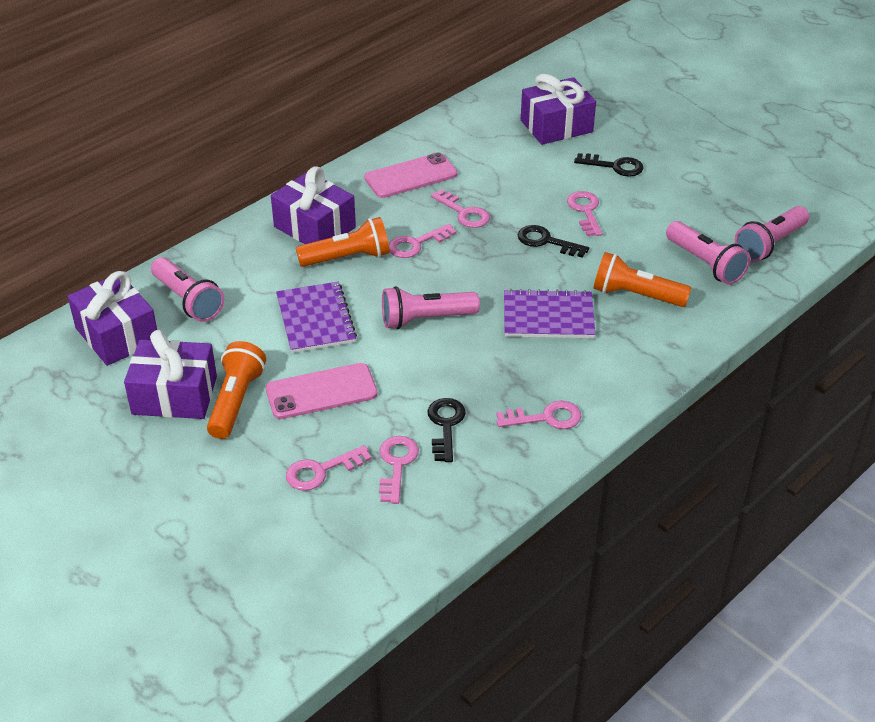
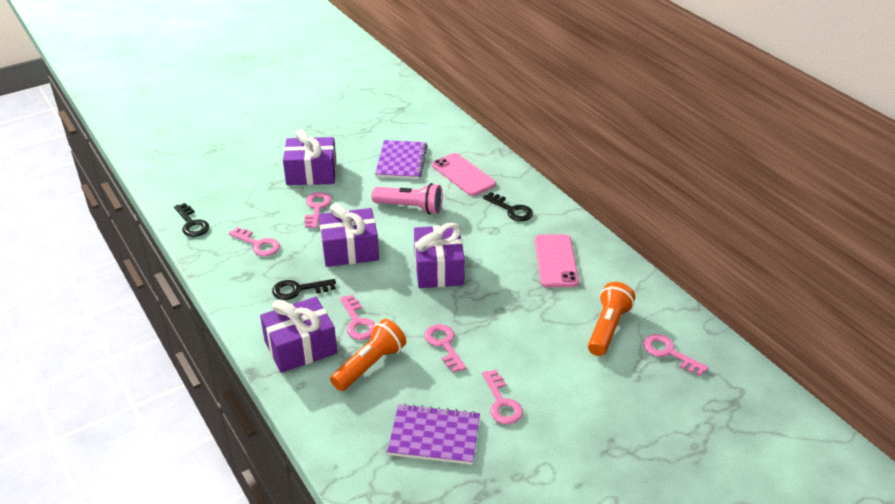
orange flashlight: [207,341,266,439] [296,217,390,267] [593,252,691,307] = 3 -> [330,319,406,391] [588,282,635,356] = 2
pink flashlight: [151,257,224,322] [382,286,480,329] [666,221,750,285] [735,206,809,262] = 4 -> [372,183,443,214] = 1

